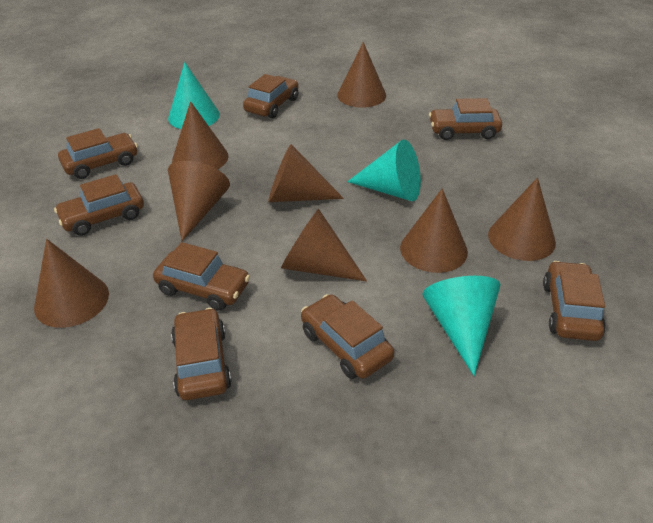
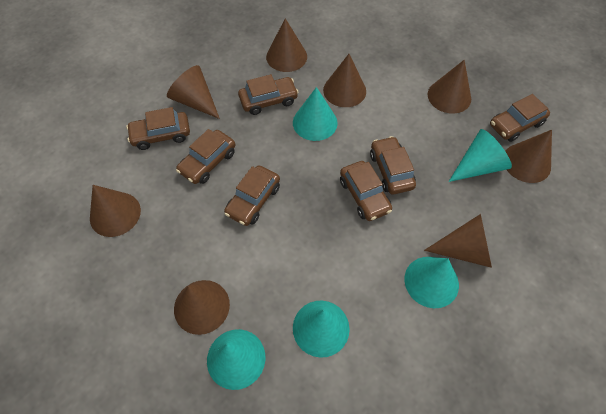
brown car: [54,174,144,236] [58,128,138,179] [153,242,250,311] [171,308,232,400] [243,74,299,118] [301,294,394,379] [429,98,502,140] [543,261,606,341] = 8 -> [126,107,190,150] [176,129,235,184] [224,166,280,226] [238,74,299,115] [340,161,392,221] [370,136,416,194] [490,94,550,142] = 7
turquoise cone: [168,62,220,129] [347,139,421,201] [422,276,501,376] = 3 -> [207,329,265,390] [293,87,338,141] [293,301,350,358] [404,257,459,308] [449,129,512,182] = 5

